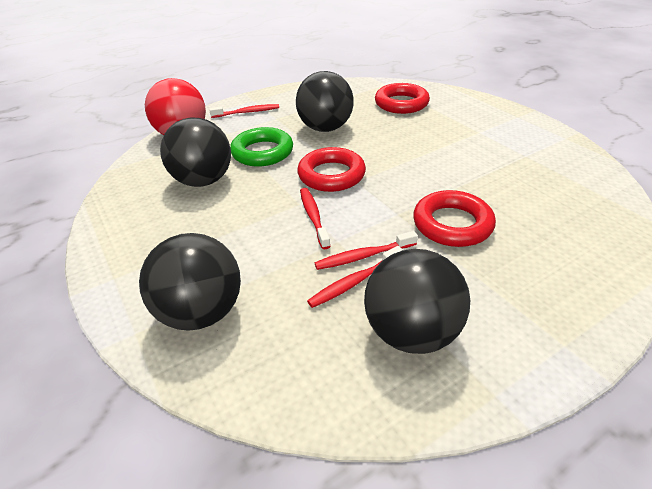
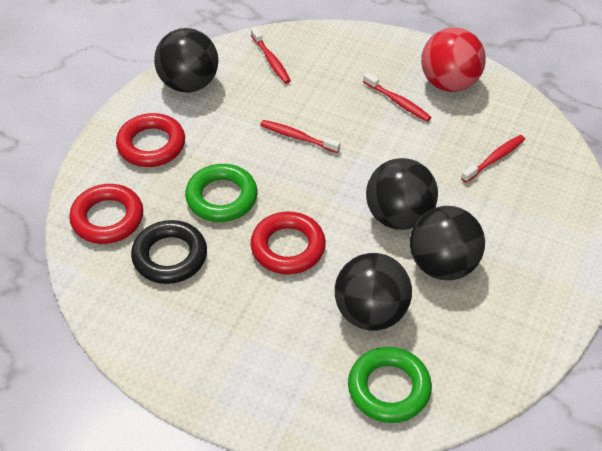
black ring: none = 0 -> [131,220,207,284] = 1
green ring: [230,127,293,167] = 1 -> [185,164,257,222] [348,347,432,423] = 2

